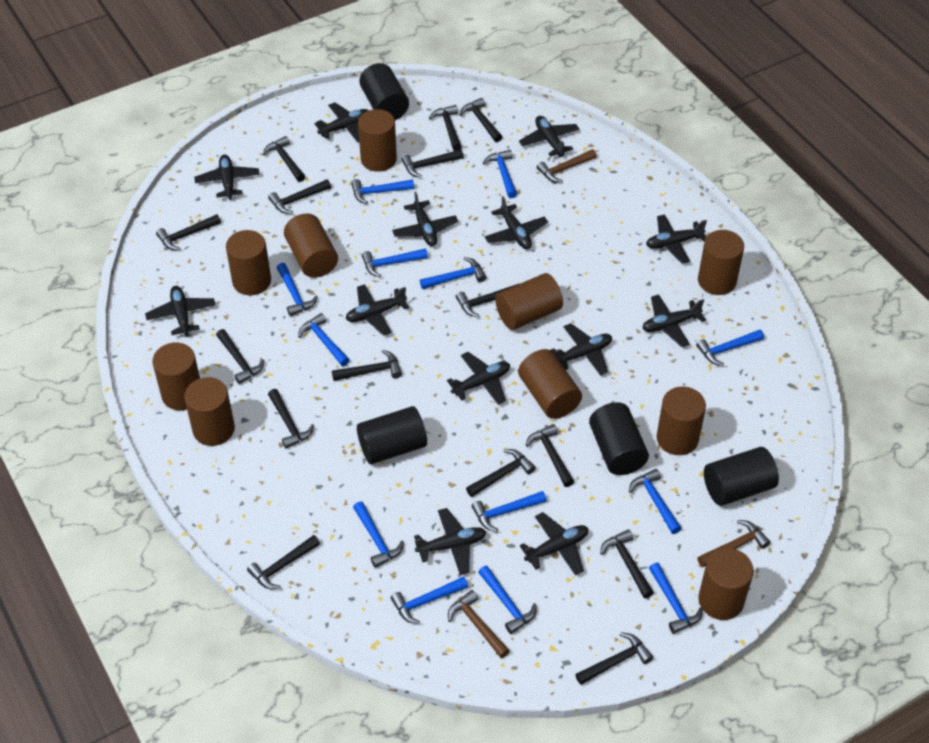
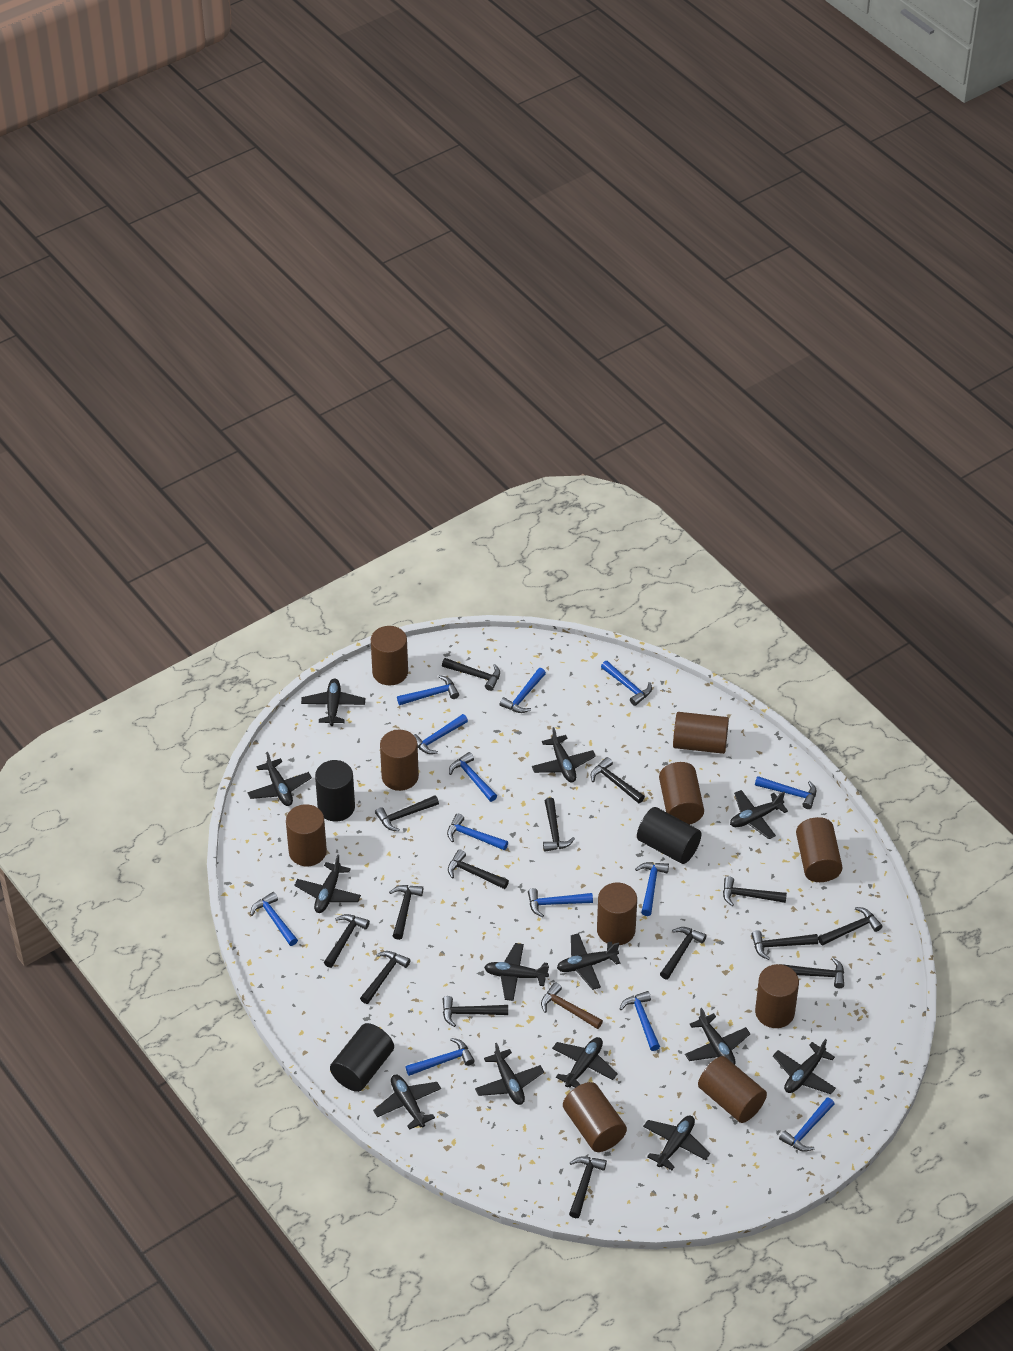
black cylinder: [357,406,427,464] [359,63,409,120] [589,402,649,475] [704,447,779,506] = 4 -> [315,760,355,822] [330,1023,394,1092] [637,807,701,864] = 3
brown hammer: [448,590,510,658] [537,149,597,183] [697,520,770,567] = 3 -> [541,982,603,1029] = 1

